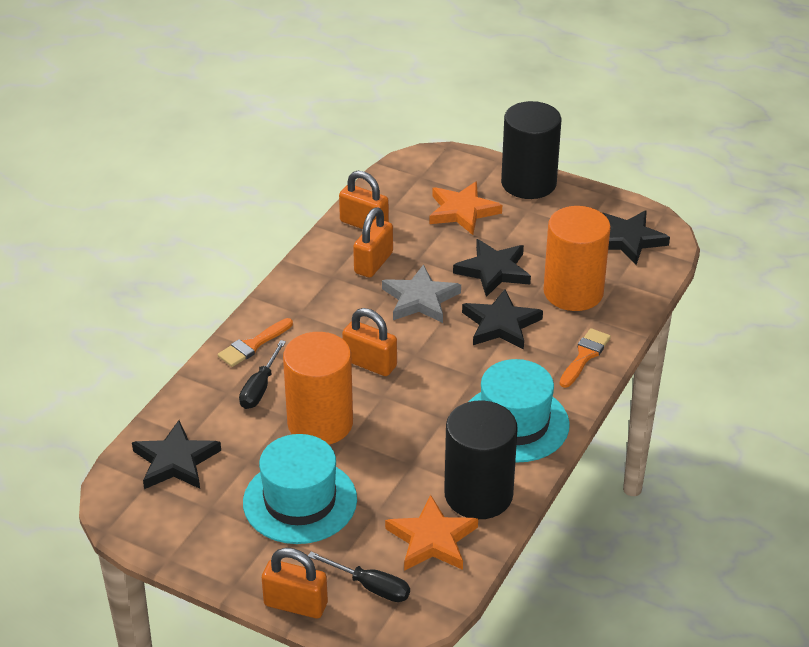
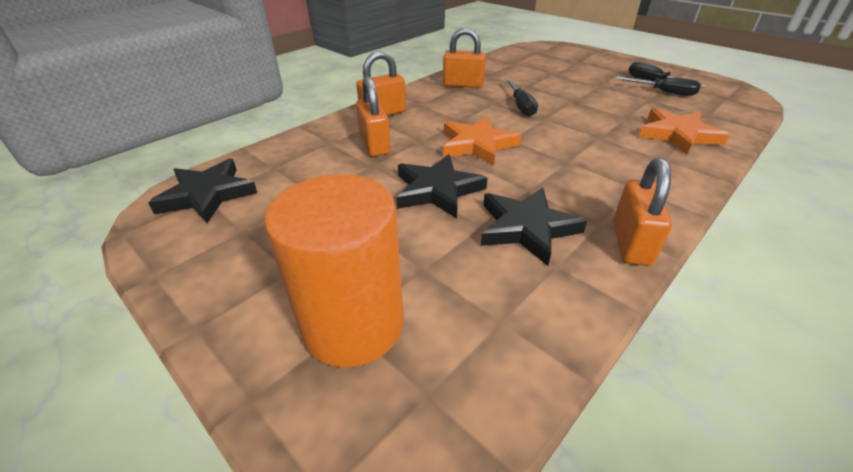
black cylinder: [444,400,518,519] [501,101,561,199] = 2 -> none = 0
black screwdriver: [239,340,286,409] [308,552,410,602] = 2 -> [506,79,538,117] [616,77,701,96] [629,62,706,88] = 3
black star: [132,420,221,489] [453,239,531,297] [462,289,543,350] [603,210,670,265] = 4 -> [148,158,257,223] [397,154,487,219] [481,188,587,266] = 3
grey star: [382,264,461,323] = 1 -> none = 0
orange brush: [218,318,293,367] [559,328,611,388] = 2 -> none = 0
orange cylinder: [283,332,353,445] [543,206,611,311] = 2 -> [264,174,404,367] = 1
turquoise hat: [243,434,357,544] [469,359,570,463] = 2 -> none = 0

